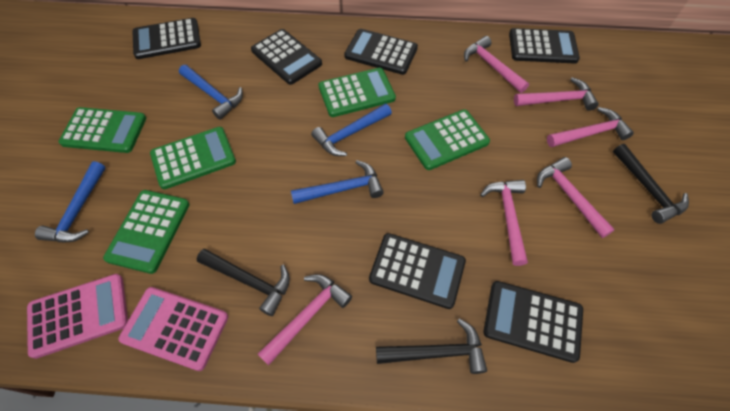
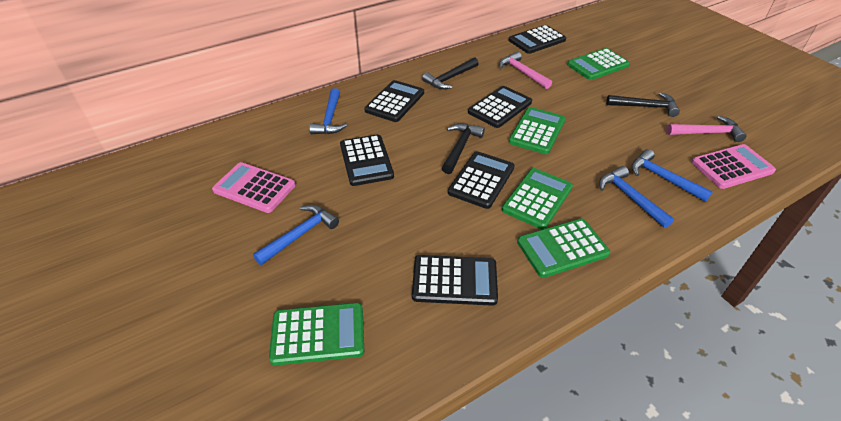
pink hammer: [258,274,352,366] [464,36,529,93] [480,180,528,266] [514,77,599,111] [537,157,615,238] [547,107,634,147] = 6 -> [499,51,552,89] [666,116,747,142] = 2

